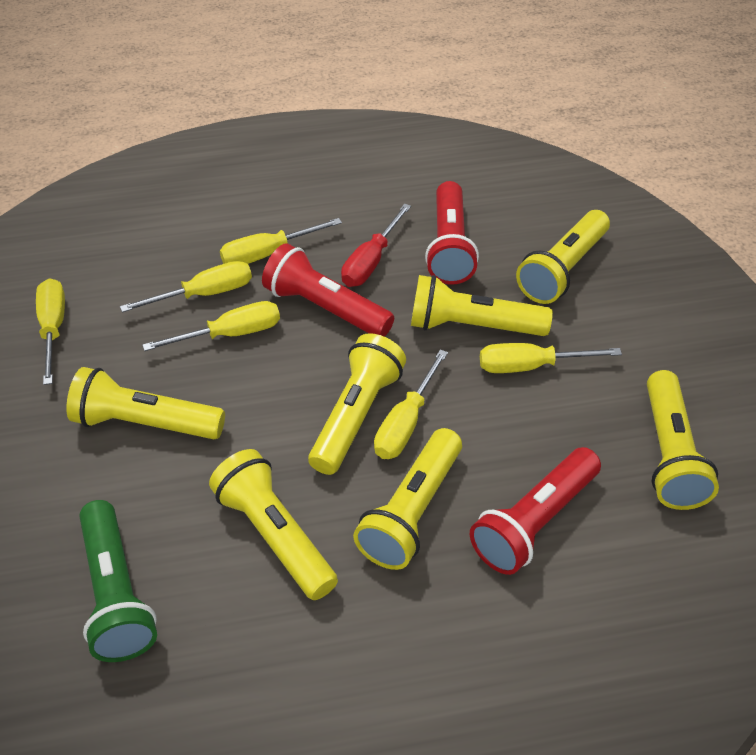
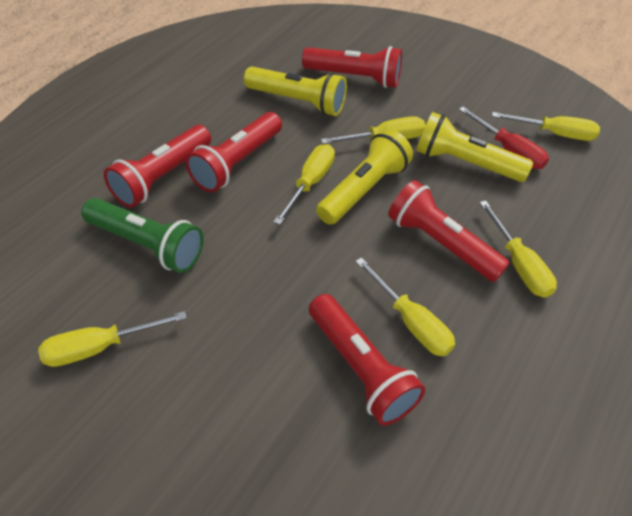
red flashlight: [262,243,394,337] [425,181,479,285] [470,447,601,575] = 3 -> [104,125,211,208] [186,112,282,192] [302,46,402,88] [309,294,425,426] [388,180,510,282] = 5
yellow flashlight: [66,367,225,439] [209,449,338,600] [308,333,406,475] [353,428,462,570] [411,275,553,336] [516,210,610,304] [647,370,719,510] = 7 -> [244,66,347,116] [316,129,413,225] [416,112,533,182] = 3

